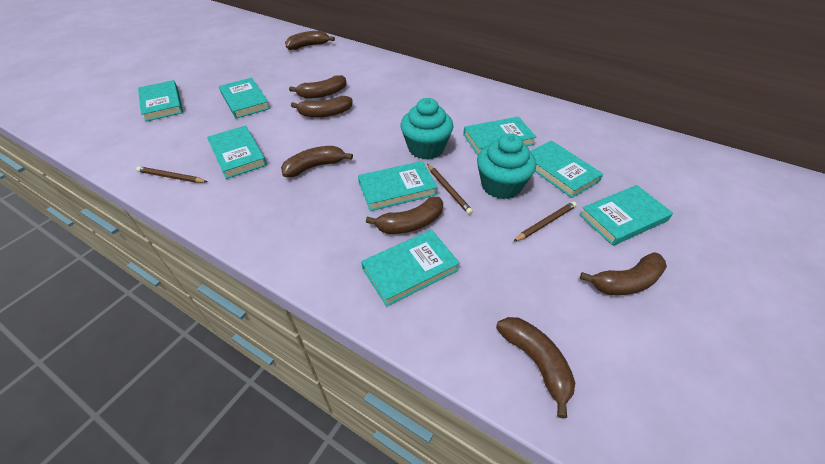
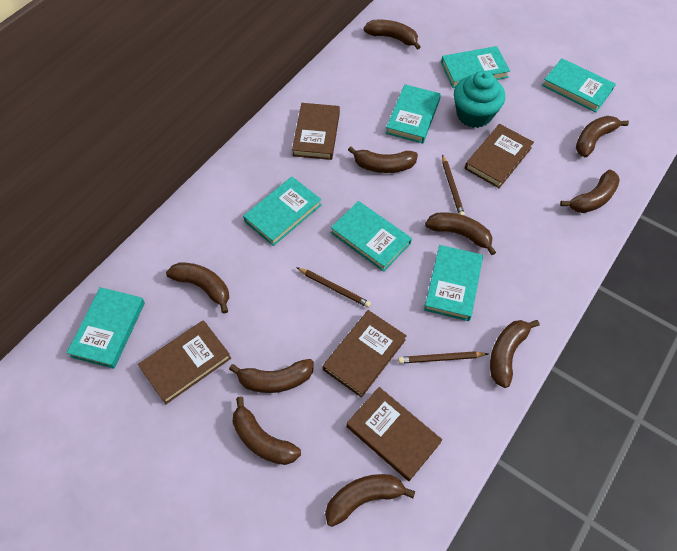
brown banana: [281,146,353,177] [285,31,335,50] [289,75,347,98] [291,96,352,117] [366,197,443,234] [496,317,575,419] [580,252,667,295] = 7 -> [166,262,229,314] [229,359,314,393] [233,397,301,465] [325,474,415,527] [348,147,418,173] [364,20,421,50] [425,212,496,255] [490,320,539,388] [560,170,620,213] [576,116,629,157] = 10
brown book: none = 0 -> [138,320,231,404] [292,103,340,160] [323,310,407,398] [346,387,442,481] [465,124,534,188] = 5
turquoise book: [138,80,183,122] [207,126,267,179] [219,78,270,119] [358,161,438,211] [361,230,460,307] [463,117,536,155] [530,140,603,198] [579,185,673,246] = 8 -> [67,287,145,369] [243,177,321,246] [331,201,412,272] [386,84,441,144] [424,245,483,321] [441,46,510,88] [542,58,616,112] = 7
turquoise cupcake: [401,98,453,160] [477,133,536,199] = 2 -> [454,71,505,128] = 1

